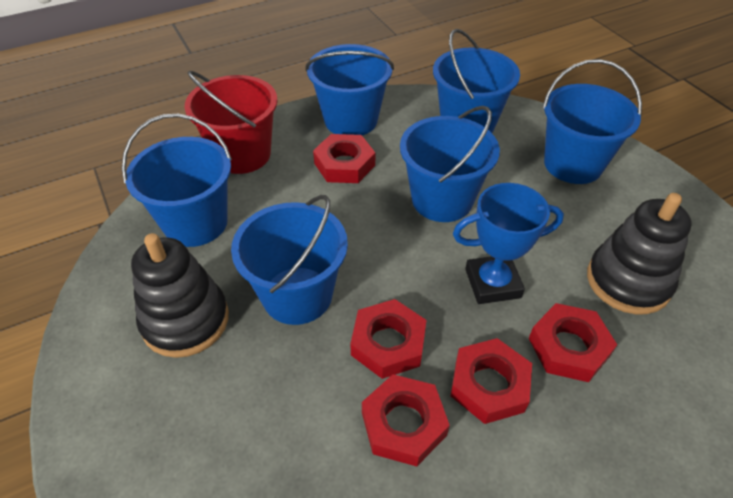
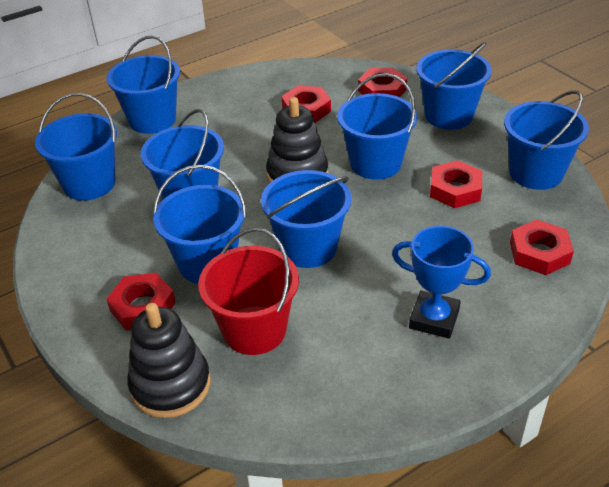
blue bucket: [122,114,232,247] [231,195,348,325] [305,44,394,135] [400,106,500,222] [433,29,520,133] [542,59,642,184] = 6 -> [35,93,117,201] [106,35,180,134] [141,109,224,199] [153,165,246,284] [261,170,351,268] [337,73,418,180] [416,42,492,130] [504,90,589,190] = 8

